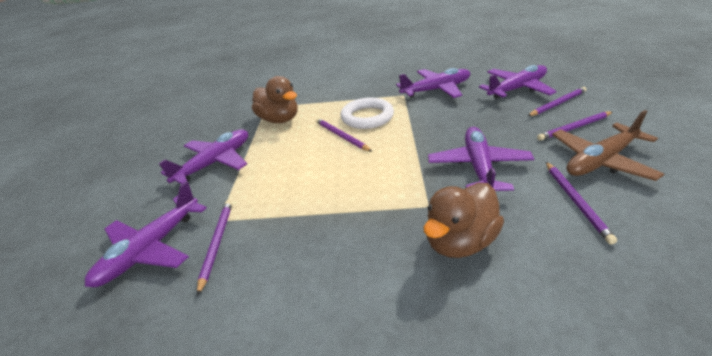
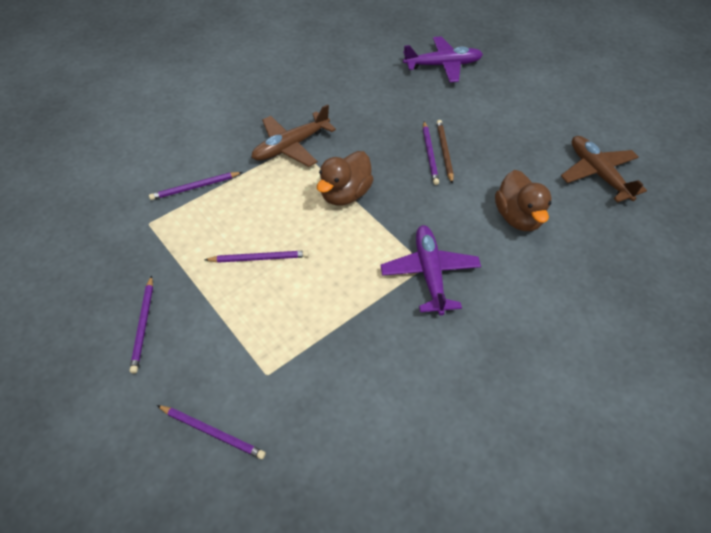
brown pencil: none = 0 -> [437,120,454,184] = 1
brown plane: [552,110,664,181] = 1 -> [251,104,336,167] [561,136,647,203] = 2
purple plane: [85,181,207,287] [159,129,248,184] [396,68,470,98] [428,127,534,191] [479,65,557,99] = 5 -> [380,225,481,316] [403,36,483,82] = 2
white ring: [340,98,394,129] = 1 -> none = 0

